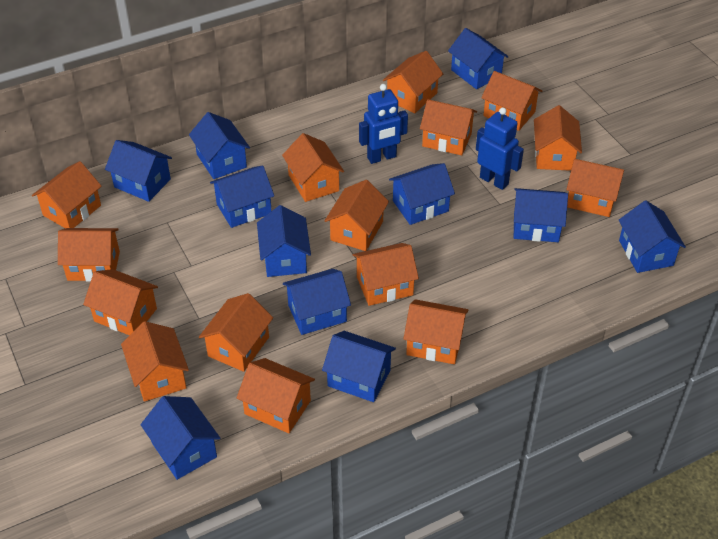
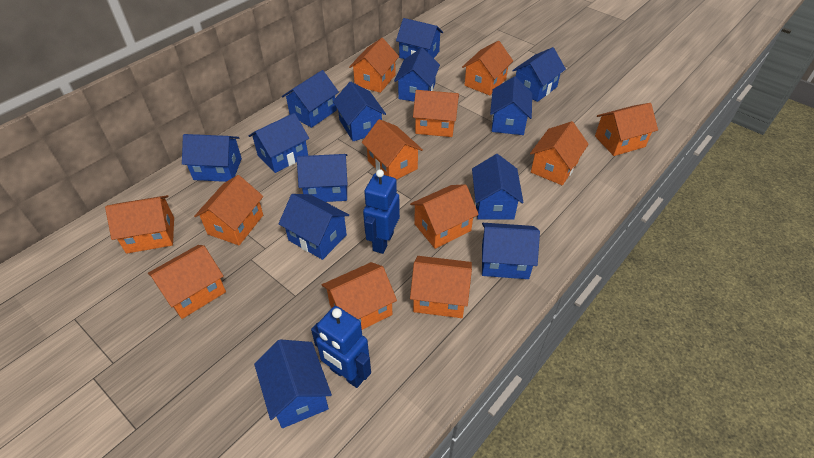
blue house: [105,140,172,202] [141,396,220,480] [189,112,250,179] [210,166,274,228] [257,205,311,277] [283,269,351,335] [322,331,396,402] [389,163,455,225] [448,28,509,89] [514,188,568,242] [619,200,686,273] = 11 -> [182,134,242,182] [249,113,309,173] [254,339,332,428] [278,194,349,260] [282,70,339,128] [297,154,348,202] [333,81,386,141] [394,48,440,101] [396,18,443,59] [472,154,524,220] [482,223,540,279] [490,76,532,135] [512,47,566,102] = 13
orange house: [32,161,102,229] [58,228,120,282] [83,269,158,336] [121,321,189,402] [199,293,273,372] [237,358,315,433] [282,133,344,202] [325,180,389,251] [353,243,419,306] [383,51,443,113] [403,299,468,364] [420,99,477,156] [481,71,542,131] [534,105,582,171] [566,159,624,217] = 15 -> [105,195,174,254] [148,245,226,319] [194,175,263,245] [322,262,397,330] [349,38,399,93] [362,119,423,180] [410,184,479,249] [410,256,472,318] [413,90,459,137] [462,41,513,95] [530,121,589,185] [595,103,658,156] = 12

